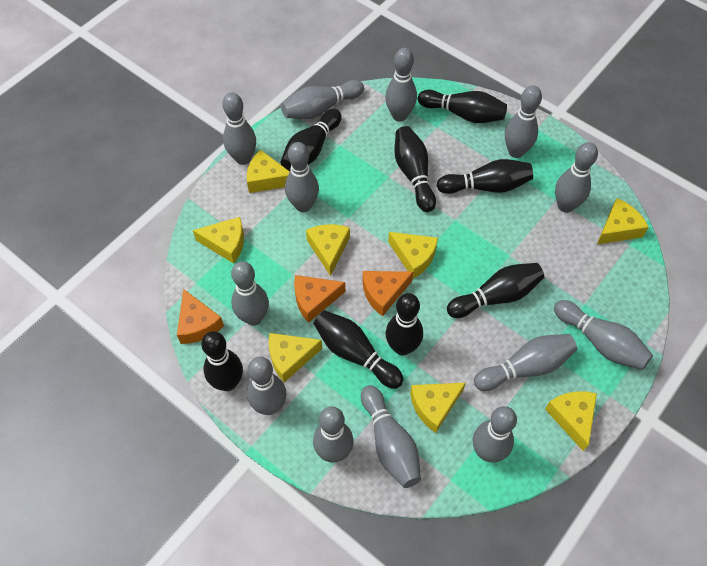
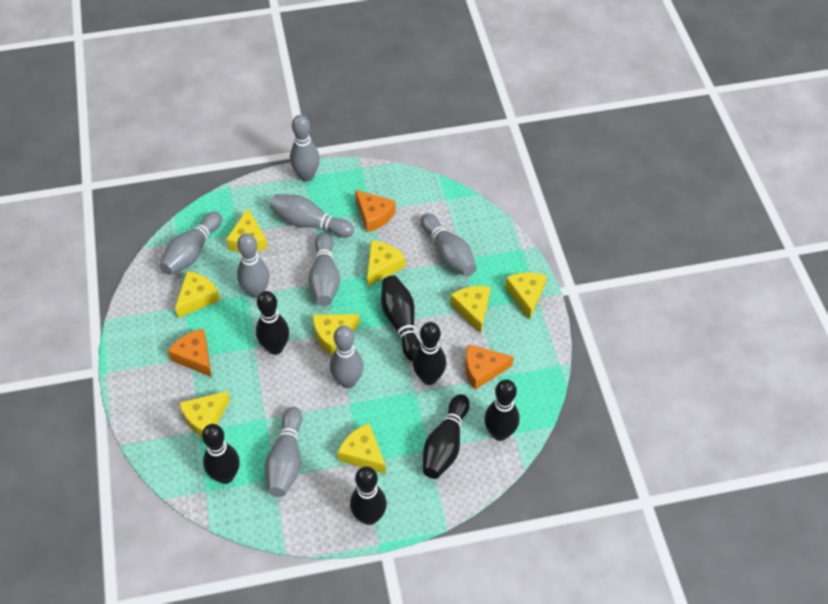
black bowling pin: [201,331,243,391] [281,109,341,171] [313,310,404,389] [386,293,423,356] [394,126,436,212] [418,90,507,123] [437,159,533,194] [447,263,544,318] = 8 -> [202,424,240,484] [256,291,289,355] [350,466,387,525] [381,275,421,361] [413,322,446,385] [423,394,470,479] [484,379,520,441] = 7
grey bowling pin: [222,92,256,165] [231,261,269,326] [247,357,286,415] [281,80,364,119] [285,142,319,212] [313,406,354,463] [361,385,421,488] [385,48,417,122] [473,406,517,463] [474,334,577,391] [505,85,542,158] [554,300,653,370] [555,142,598,213] = 13 -> [159,211,222,275] [237,233,270,298] [265,407,302,497] [270,194,354,238] [290,115,320,182] [308,233,340,306] [330,326,364,388] [420,213,477,277] = 8

